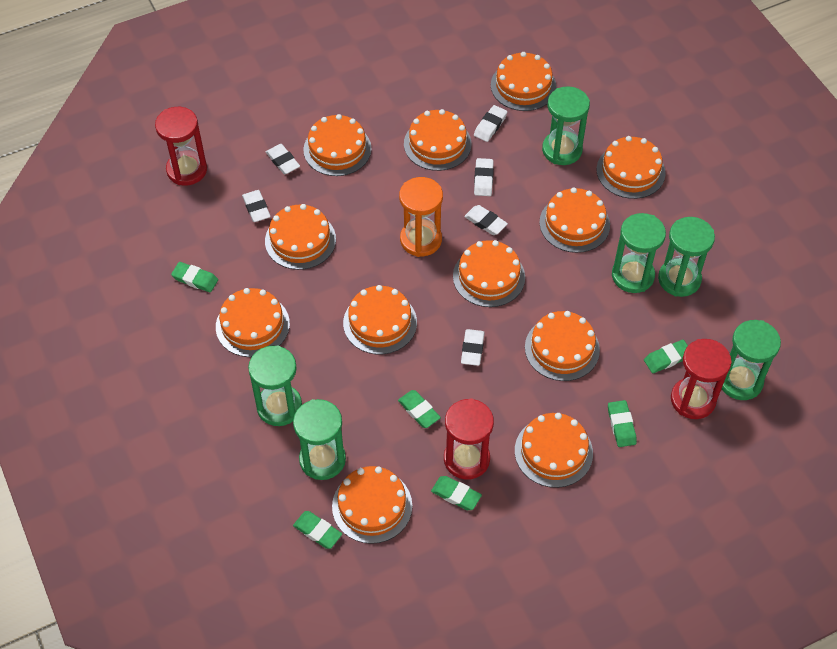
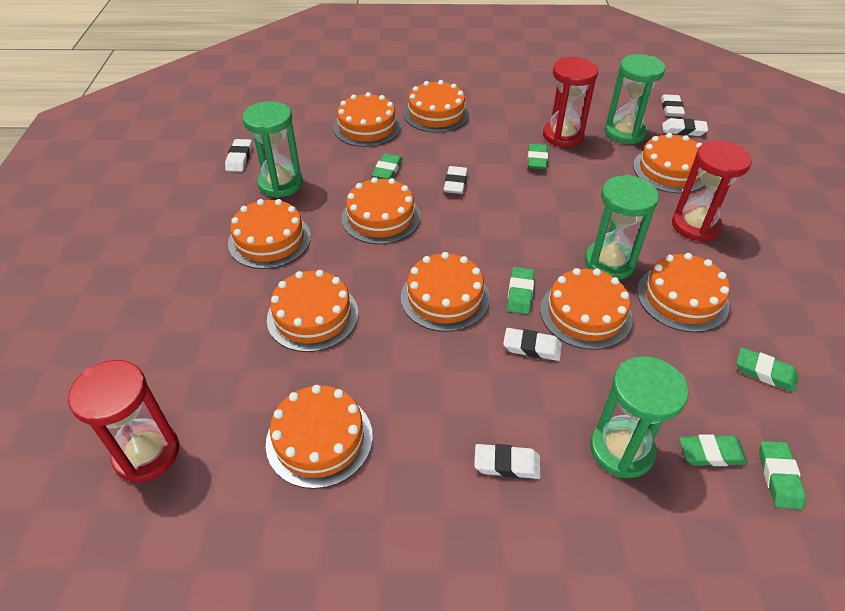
green hourglass: [248,345,302,426] [293,399,346,480] [542,86,590,165] [612,213,666,293] [658,217,715,297] [722,320,781,400] = 6 -> [242,101,303,198] [585,175,659,280] [590,356,689,478] [605,54,666,144] = 4
orange cake: [216,288,290,357] [265,204,336,270] [303,114,371,176] [332,466,412,544] [343,285,417,354] [404,109,471,171] [453,240,525,307] [491,52,556,111] [515,413,593,488] [525,311,600,381] [539,187,610,253] [596,136,666,199] = 12 -> [228,199,311,269] [266,385,373,489] [267,270,358,352] [333,92,401,147] [341,177,420,244] [401,252,490,332] [403,80,470,133] [540,268,633,350] [633,133,705,193] [637,253,730,333] = 10
orange hourglass: [399,177,443,257] = 1 -> none = 0

